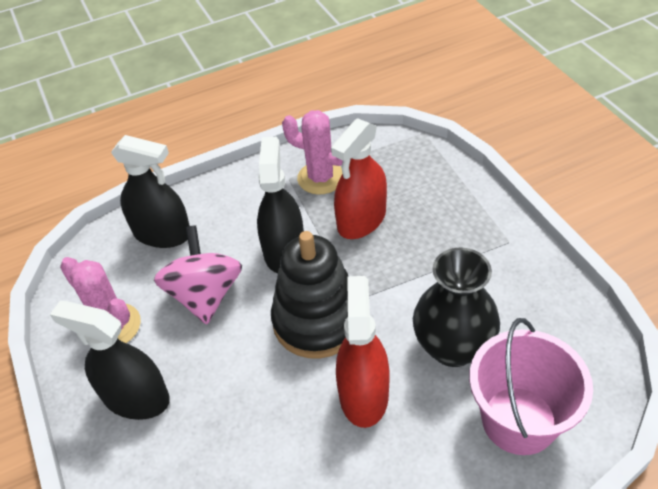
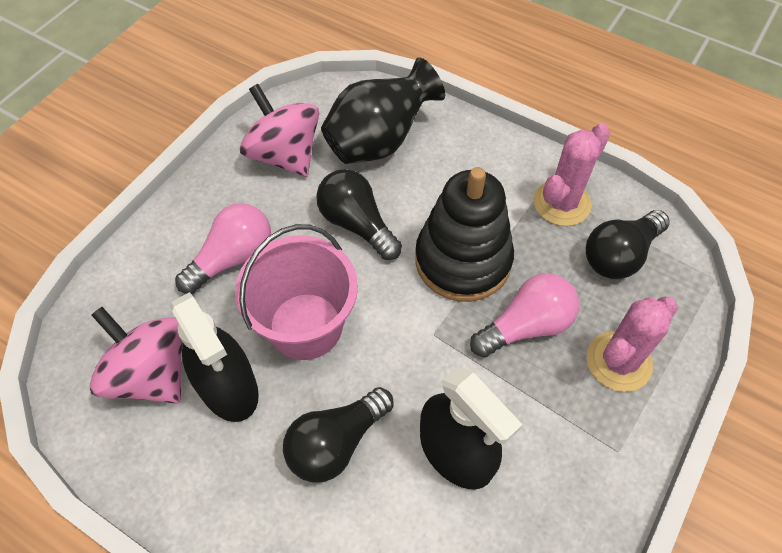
black light bulb: none = 0 -> [283,387,394,483] [316,169,402,260] [586,210,670,279] = 3
black spray bottle: [50,301,170,420] [111,135,190,248] [257,137,304,273] = 3 -> [170,292,259,422] [420,366,523,489] = 2
pink light bulb: none = 0 -> [175,203,271,294] [470,273,579,357] = 2
pink spinning top: [154,225,242,324] = 1 -> [90,307,183,404] [240,84,319,177] = 2
red spray bottle: [331,118,387,239] [336,276,390,428] = 2 -> none = 0

